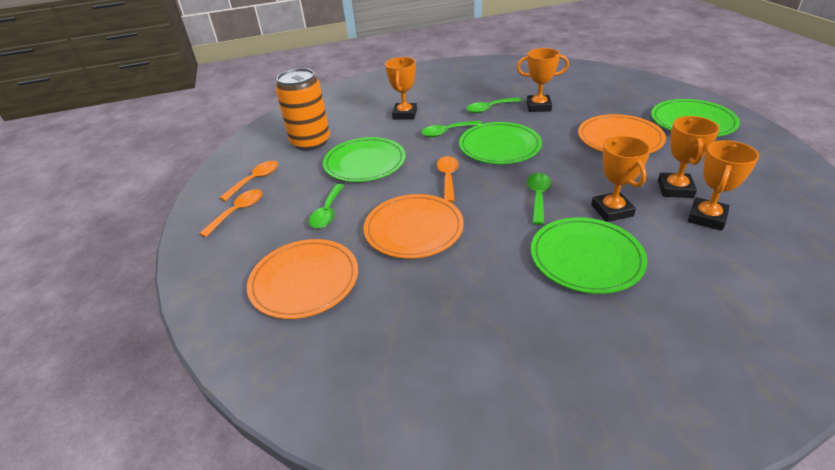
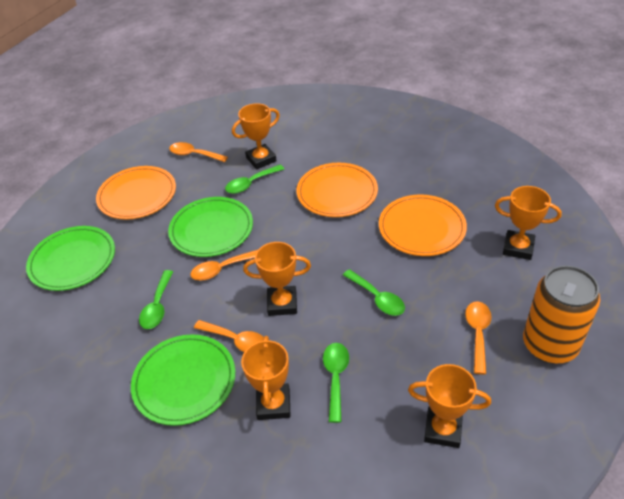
green plate: [323,137,406,182] [459,122,542,164] [531,217,647,294] [651,99,740,137] = 4 -> [26,226,115,291] [131,334,235,426] [168,197,253,257] = 3
orange spoon: [199,189,262,237] [219,161,278,201] [437,156,459,202] = 3 -> [169,142,228,162] [190,249,259,281] [194,320,264,352] [465,301,491,374] = 4

